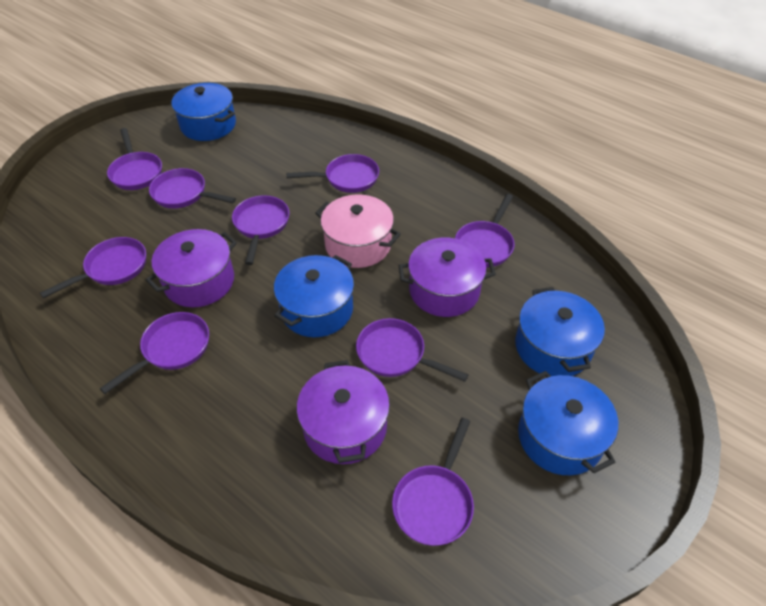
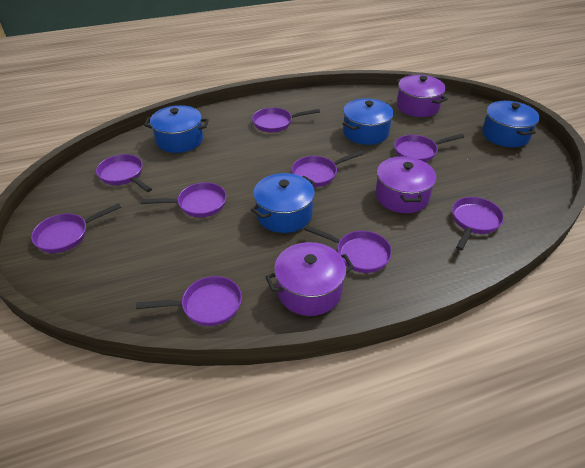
pink pot: [315,194,401,268] = 1 -> none = 0

